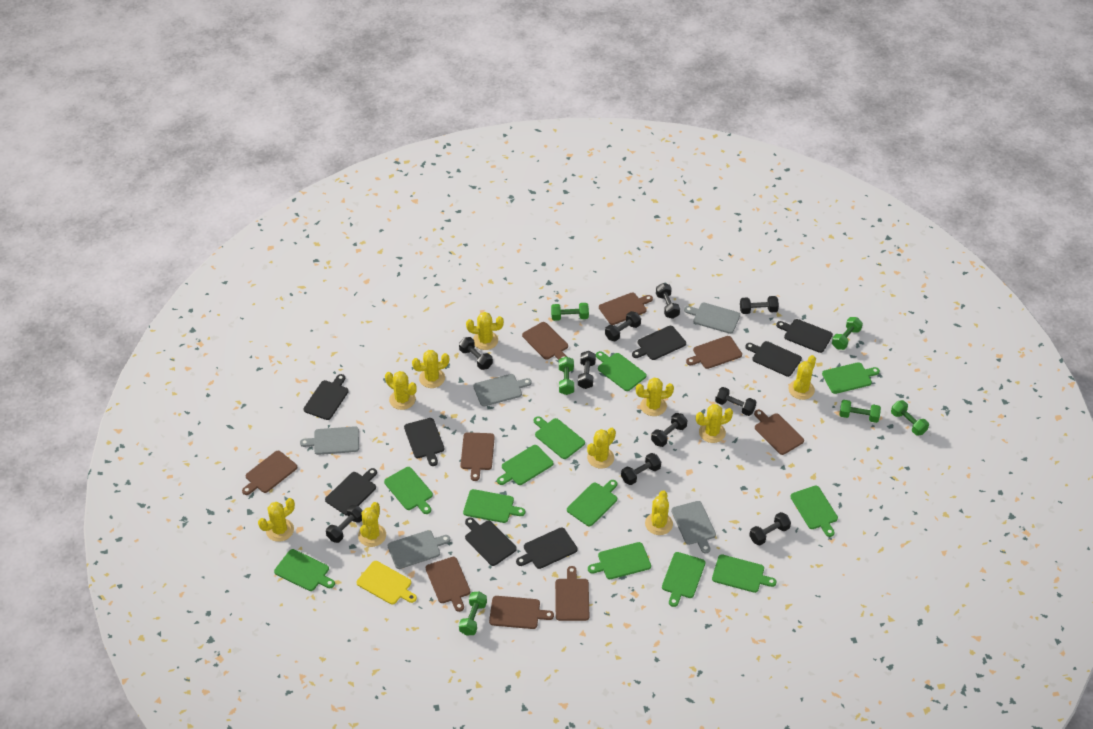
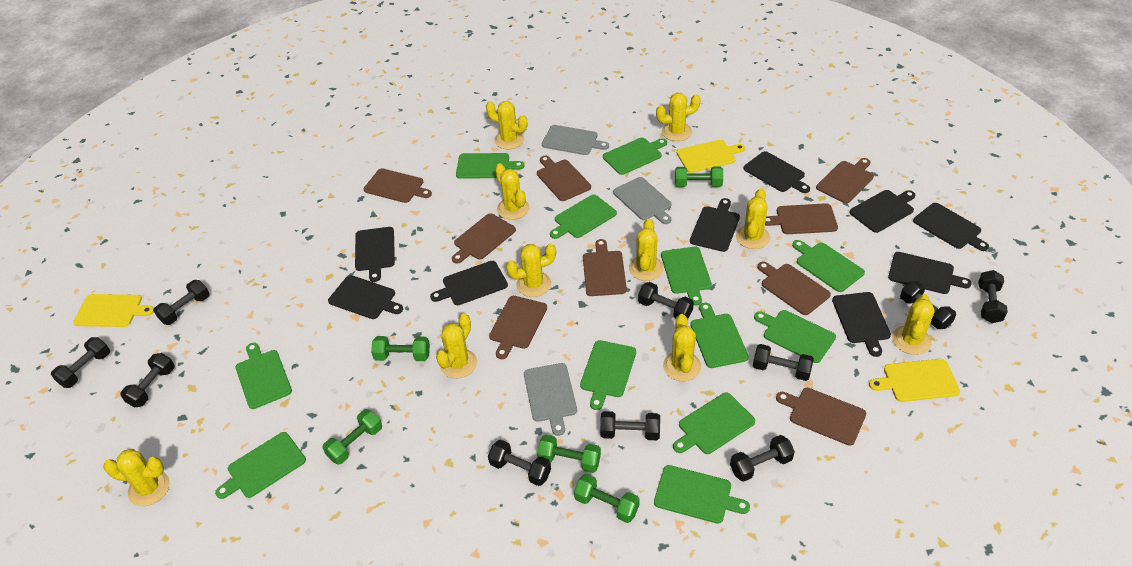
black cutting board: [303,374,349,420] [325,468,377,515] [404,418,445,466] [465,517,517,566] [516,527,578,569] [632,326,686,360] [745,341,802,377] [776,319,833,353] = 8 -> [328,275,403,319] [355,227,395,282] [430,261,508,305] [690,198,740,252] [743,151,810,193] [832,292,891,357] [849,190,916,233] [888,252,972,294] [913,203,989,251] = 9
green dumbbell: [459,592,487,636] [551,303,589,321] [559,357,574,395] [832,317,863,350] [840,400,881,423] [891,400,929,436] = 6 -> [322,409,382,464] [371,336,430,361] [537,435,601,473] [574,474,640,523] [675,167,723,187] = 5
grey cutting board: [300,426,359,455] [388,530,450,569] [473,374,532,406] [671,501,716,553] [684,302,740,334] = 5 -> [524,363,577,436] [542,125,609,155] [613,177,672,224] = 3
yellow cutting board: [356,561,417,605] = 1 -> [73,294,154,327] [677,140,745,173] [869,359,960,402] = 3

